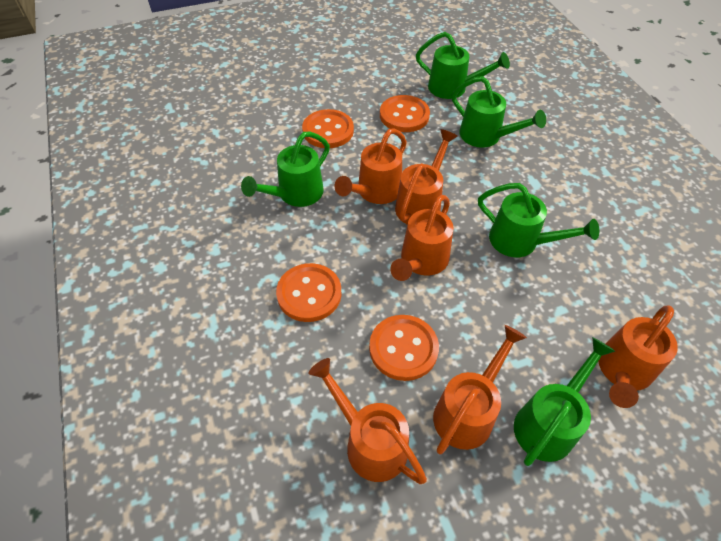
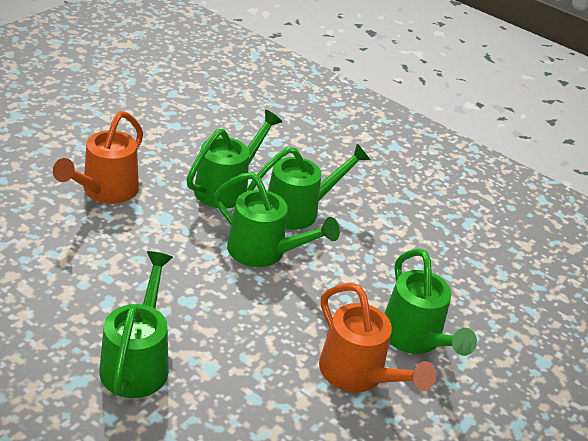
orange button: [276,263,342,322] [302,109,354,148] [369,315,439,381] [380,95,430,132] = 4 -> none = 0
orange watering can: [309,358,427,484] [335,128,407,204] [390,195,453,281] [395,129,458,225] [433,325,527,454] [598,305,678,408] = 6 -> [53,111,143,204] [319,283,436,392] = 2

